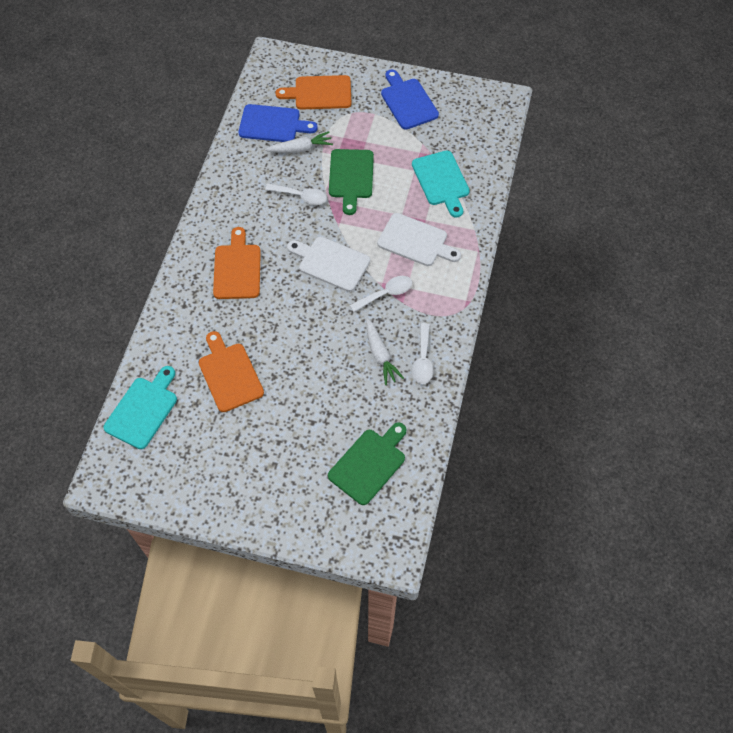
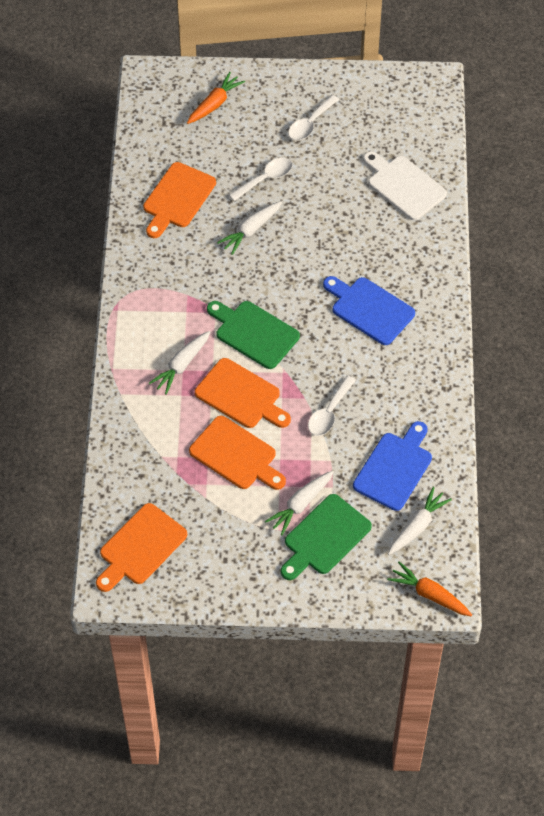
orange carrot: none = 0 -> [187,72,245,124] [387,561,472,616] = 2
orange cutting board: [199,331,264,412] [213,227,261,299] [275,75,352,110] = 3 -> [96,503,187,592] [143,162,216,238] [189,416,286,490] [195,358,291,428] = 4
turquoise cutting board: [104,366,177,449] [412,151,470,218] = 2 -> none = 0
white carrot: [265,132,333,153] [366,319,404,385] = 2 -> [149,331,210,395] [217,201,282,255] [265,470,334,535] [388,487,452,555] = 4
white cutting board: [287,237,370,292] [377,213,461,266] = 2 -> [363,151,447,220] = 1

